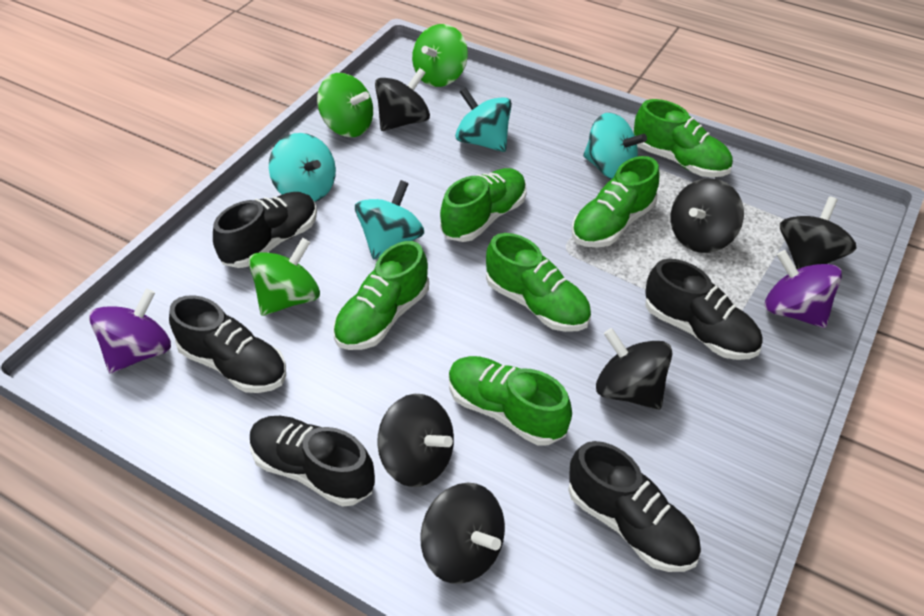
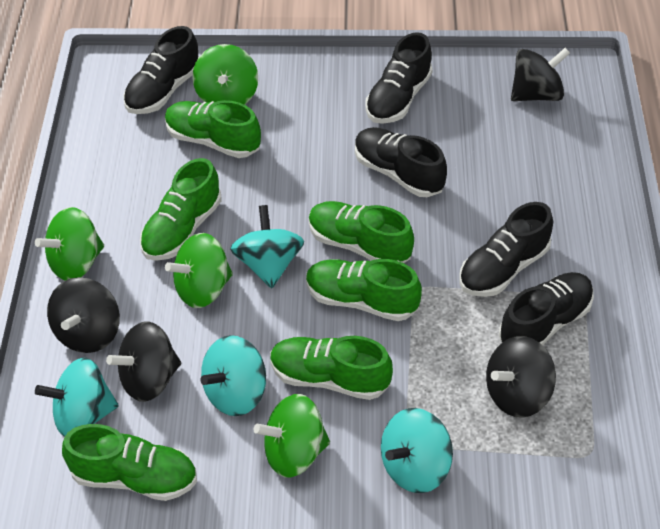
black spinning top: [375,68,430,131] [377,394,454,487] [420,483,505,584] [596,328,673,410] [671,178,744,253] [780,196,856,269] = 6 -> [47,277,120,353] [106,322,181,402] [486,336,556,418] [511,48,570,101] = 4
green spinning top: [249,238,320,316] [317,73,373,137] [412,24,468,87] = 3 -> [35,207,104,281] [165,233,233,308] [192,44,258,105] [254,394,330,478] = 4
purple spinning top: [89,289,171,373] [765,250,842,328] = 2 -> none = 0

